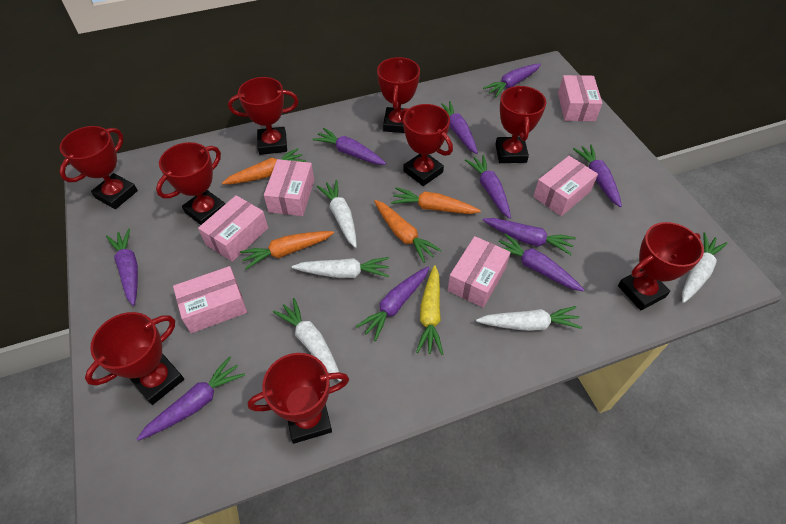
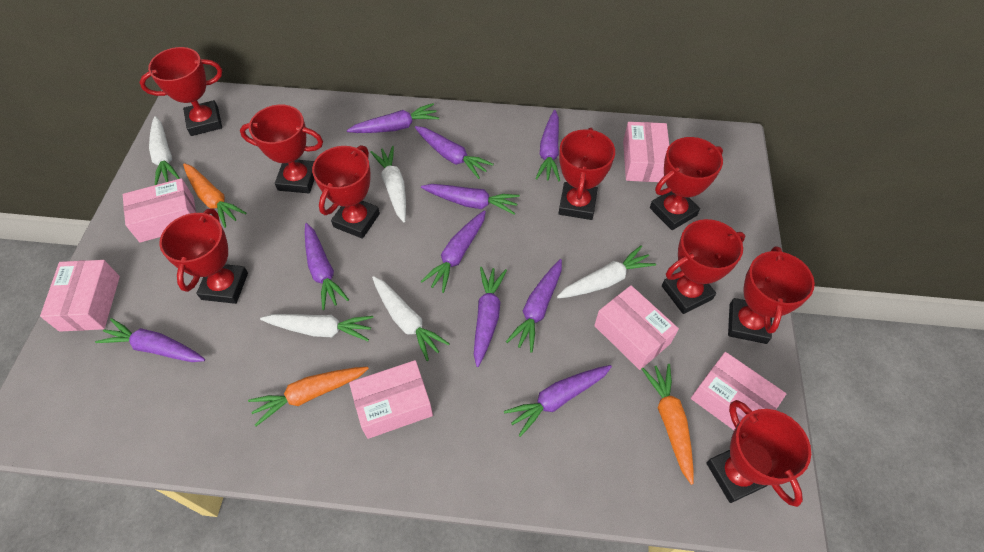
orange carrot: [222,148,306,184] [240,231,334,270] [374,200,441,263] [391,187,481,214] = 4 -> [183,163,246,228] [248,367,369,426] [642,364,694,485] = 3
yellow carrot: [416,265,443,355] = 1 -> none = 0

